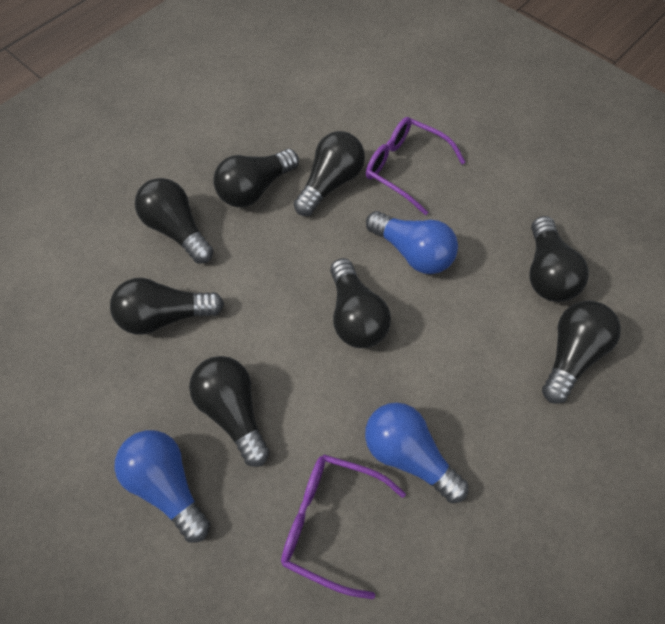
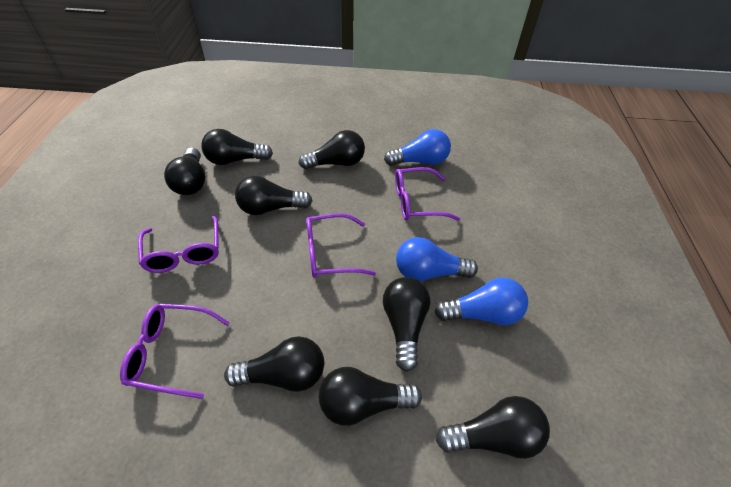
purple glasses: [281,454,406,599] [366,117,465,215] = 2 -> [120,304,230,399] [138,216,219,273] [306,213,376,278] [395,167,460,221] = 4

